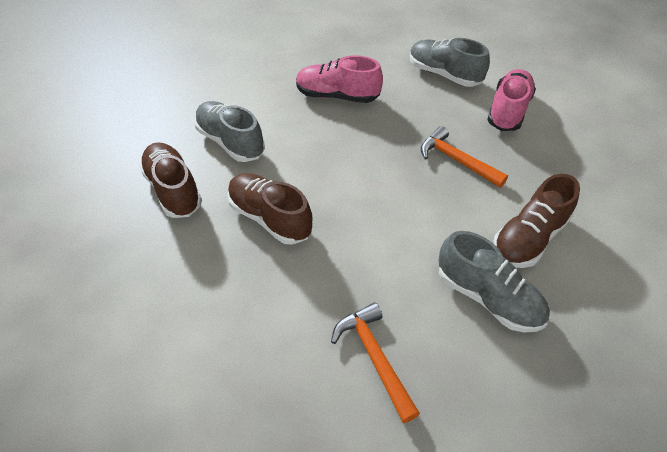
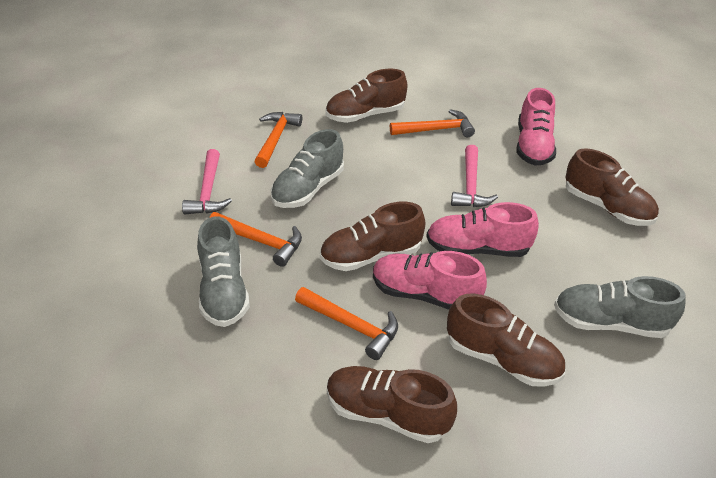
brown shoe: [139,142,202,218] [227,173,313,245] [493,174,580,268] = 3 -> [320,202,425,271] [326,69,407,123] [327,366,457,443] [447,293,565,387] [566,148,659,226] = 5
orange hammer: [331,302,420,423] [421,126,508,188] = 2 -> [209,212,302,267] [254,112,302,168] [295,287,398,360] [390,109,475,137] = 4
pink hammer: none = 0 -> [182,149,232,215] [451,145,498,207] = 2
pink shoe: [296,55,383,103] [487,69,536,131] = 2 -> [373,251,487,310] [426,202,539,257] [516,88,556,166] = 3

